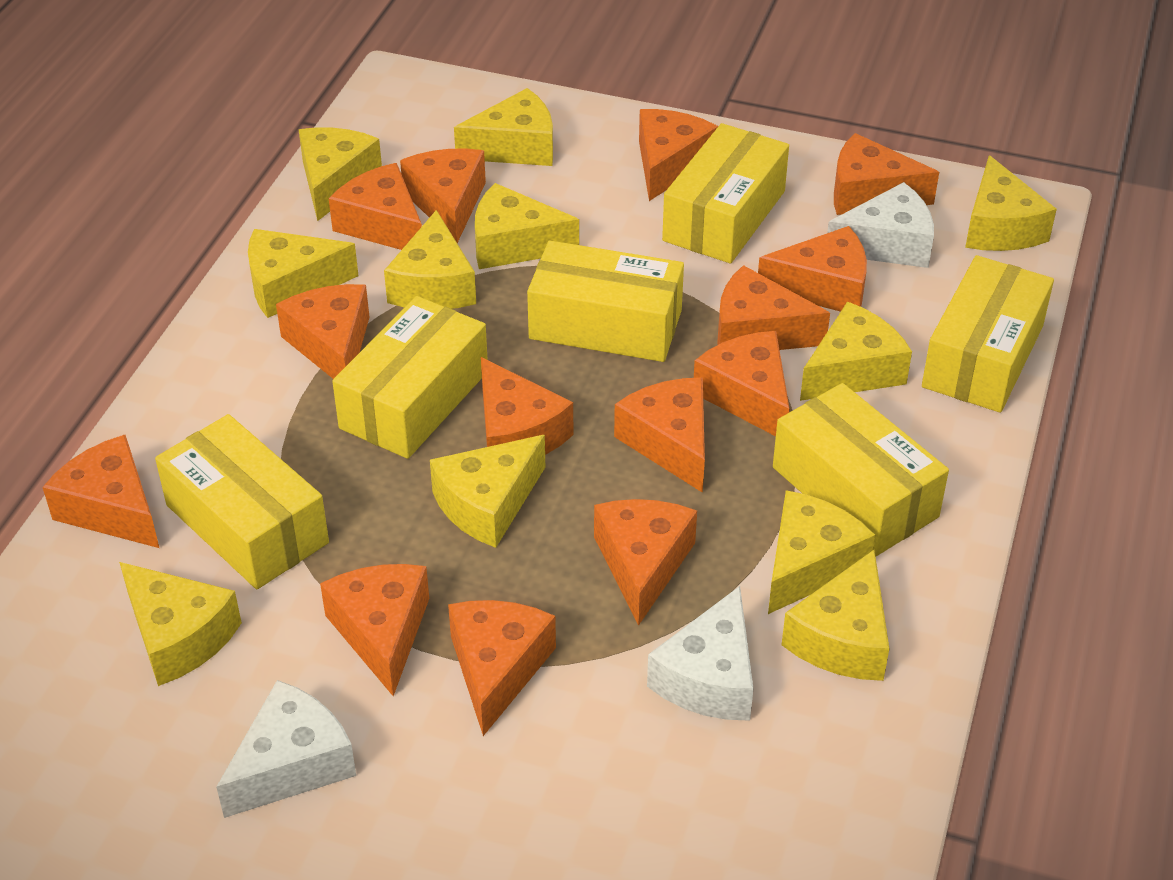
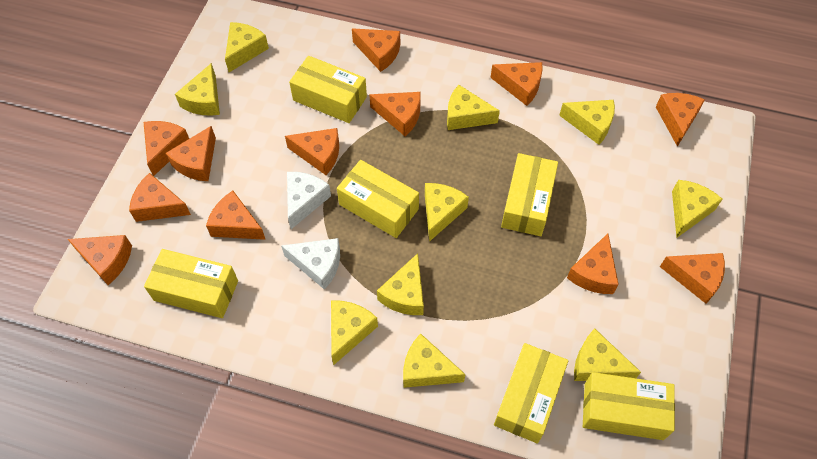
orange cheese: [42,435,159,548] [276,284,370,379] [320,564,429,696] [329,163,422,250] [400,149,486,243] [448,600,556,736] [481,357,573,455] [594,499,697,626] [614,378,705,493] [639,109,718,201] [694,331,790,436] [717,265,830,350] [758,226,867,312] [834,133,939,215] = 14 -> [68,235,132,285] [129,173,191,222] [143,121,189,176] [166,126,216,181] [206,191,266,240] [285,128,339,175] [352,29,400,72] [369,92,421,136] [490,62,543,106] [567,234,619,294] [656,93,705,147] [660,253,725,304] = 12
white cheese: [216,680,356,818] [647,586,754,721] [827,182,934,268] = 3 -> [281,238,340,290] [287,172,331,229] = 2
yellow cheese: [119,562,242,686] [248,229,358,318] [299,128,382,221] [384,210,476,309] [430,435,545,548] [454,88,553,166] [475,183,579,269] [768,490,875,614] [782,550,889,681] [800,302,912,401] [965,155,1057,251] = 11 -> [175,63,220,116] [225,22,269,72] [331,300,378,365] [377,253,424,315] [403,333,466,388] [425,183,469,242] [447,85,500,130] [559,100,615,145] [574,329,641,381] [672,180,722,238] = 10

